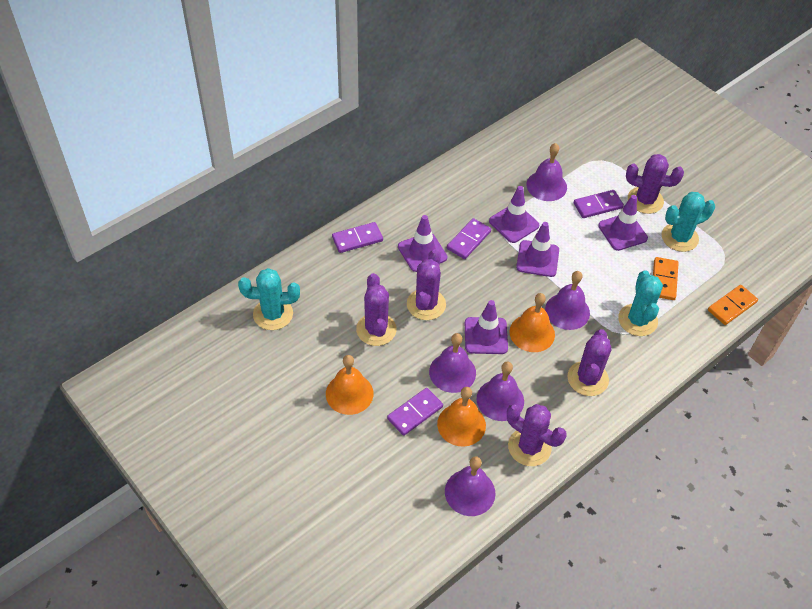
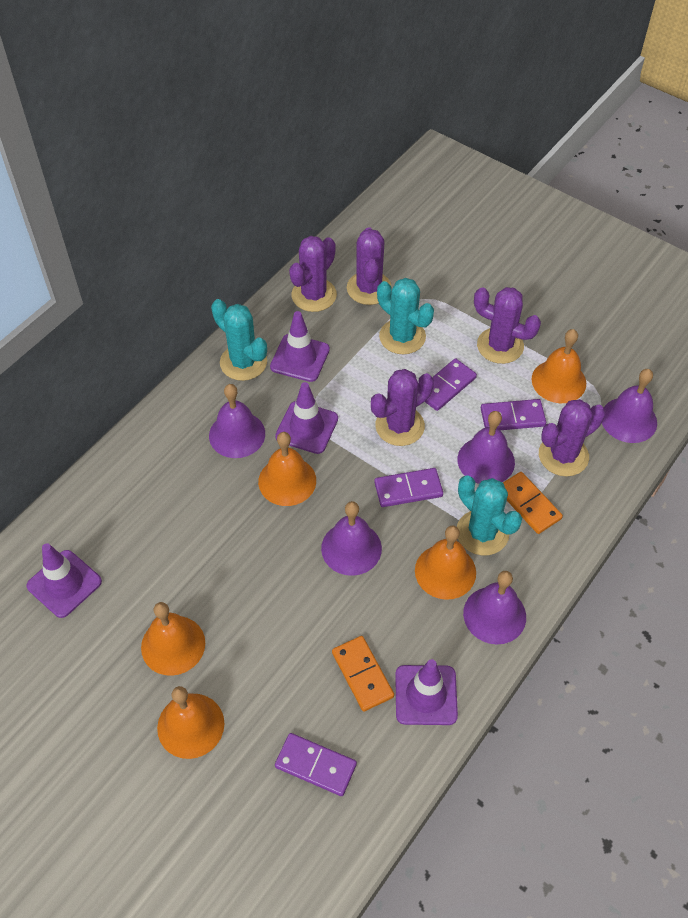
orange bell: [326,355,373,415] [437,387,486,447] [509,293,555,352] = 3 -> [141,602,205,676] [157,686,224,759] [258,432,316,506] [415,525,476,600] [532,329,586,403] = 5
purple traffic cone: [398,215,447,272] [465,300,508,354] [489,186,539,243] [516,222,559,277] [598,195,648,251] = 5 -> [26,543,102,618] [270,311,330,382] [275,382,338,454] [395,659,458,725] = 4

